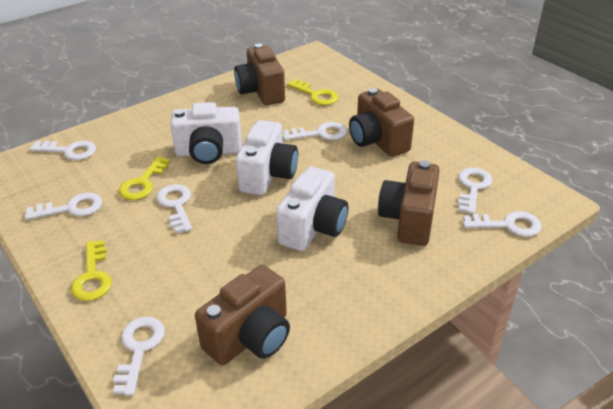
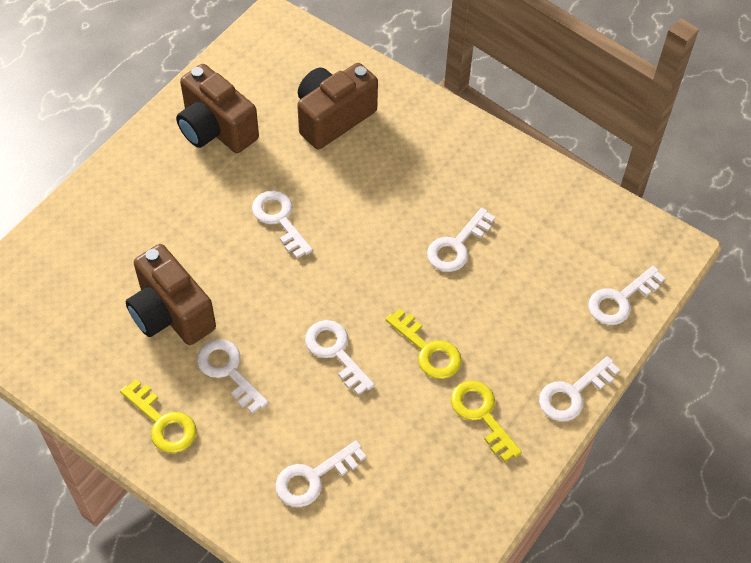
brown camera: [195,265,290,365] [234,43,285,105] [349,88,414,157] [378,160,440,246] = 4 -> [126,244,216,345] [176,64,259,153] [297,63,378,149] = 3
white camera: [170,102,242,164] [236,120,298,195] [276,166,348,251] = 3 -> none = 0

